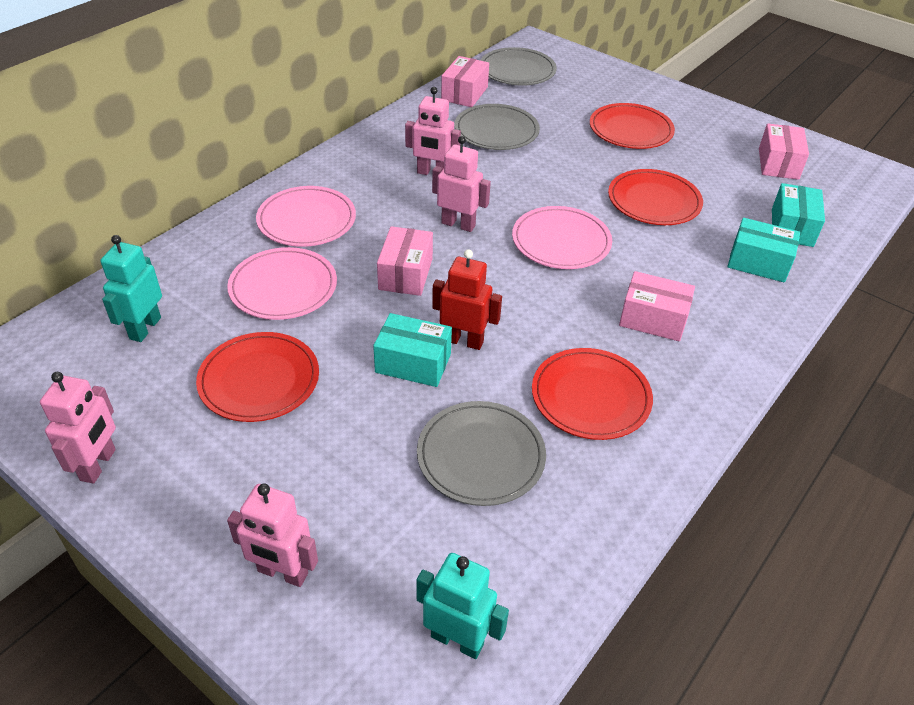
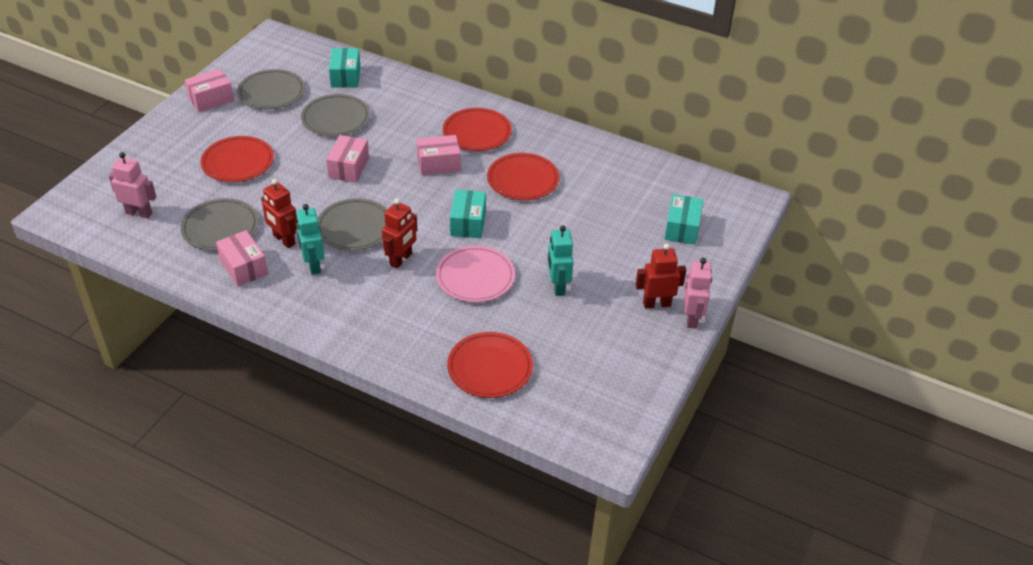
grey plate: [417,401,546,506] [454,104,540,150] [480,47,557,86] = 3 -> [180,198,259,251] [237,69,305,110] [301,94,370,136] [318,198,387,250] = 4
pink plate: [227,247,337,320] [256,186,356,247] [512,206,612,269] = 3 -> [436,246,515,302] = 1
pink robot: [40,372,116,484] [227,484,318,587] [405,87,461,175] [432,136,491,232] = 4 -> [109,152,156,219] [684,258,712,328] = 2
red robot: [432,249,502,350] = 1 -> [261,179,297,248] [382,199,418,269] [635,244,686,309] = 3

